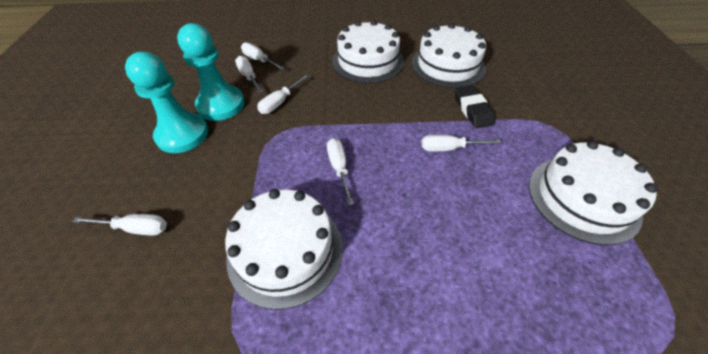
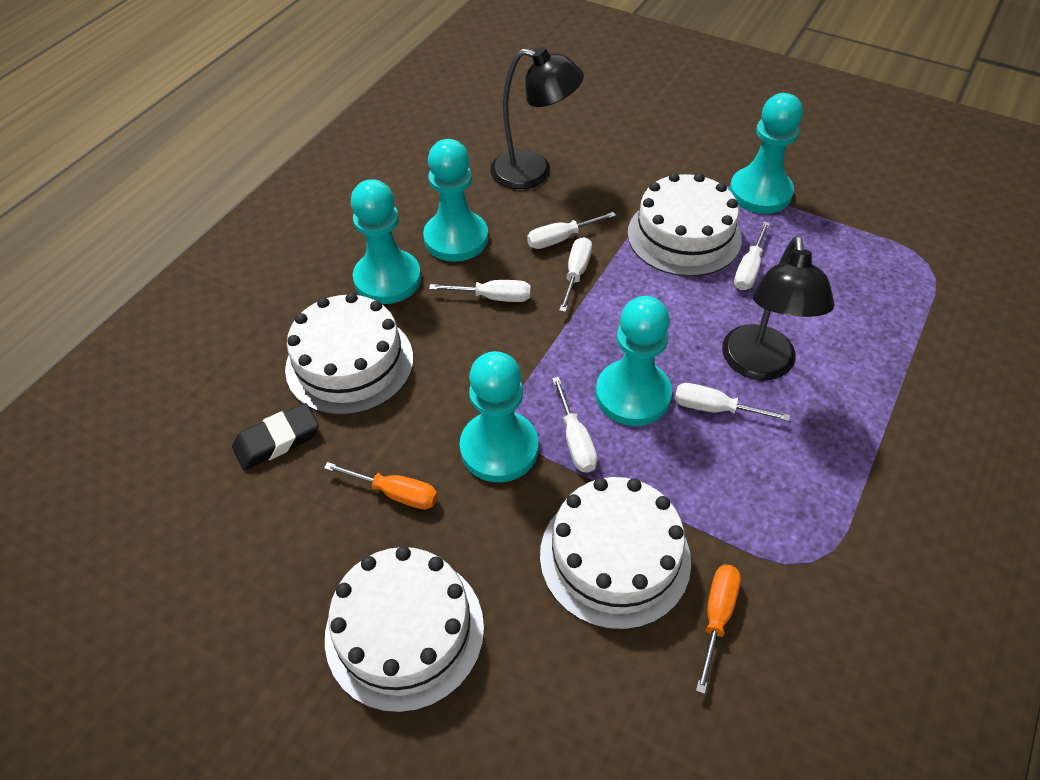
black lamp: none = 0 -> [490,47,584,189] [722,236,835,381] = 2
orange screwdriver: none = 0 -> [324,462,438,510] [696,565,741,694] = 2
turquoise pawn: [125,52,208,153] [177,23,245,121] = 2 -> [351,179,421,304] [423,139,488,262] [460,351,538,482] [596,296,672,426] [729,93,803,214] = 5

